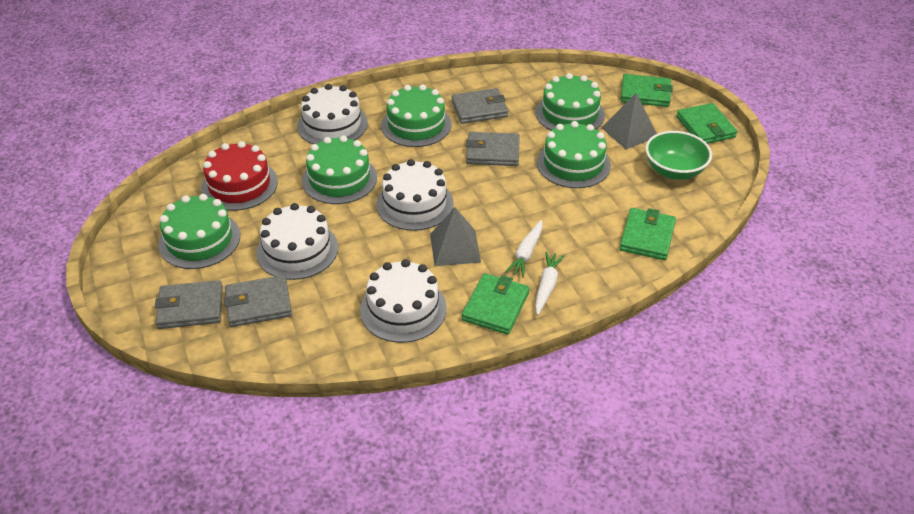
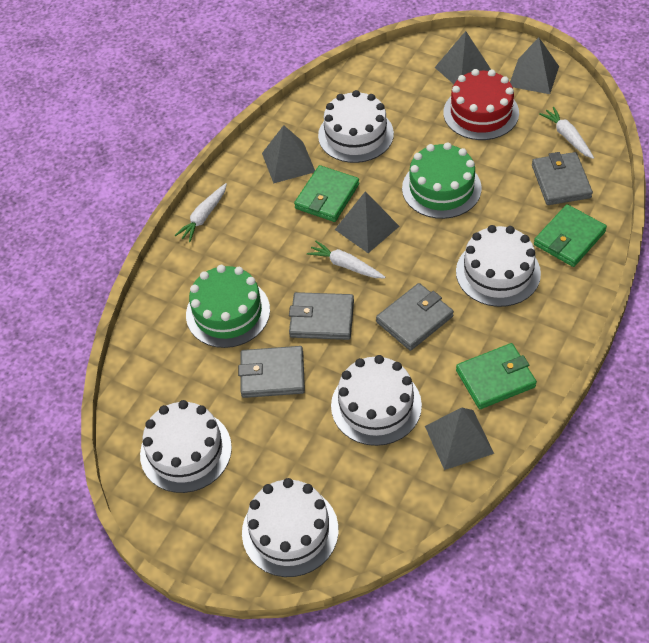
green bowl: [645,131,712,180] = 1 -> none = 0
green cake: [158,194,240,269] [302,135,377,204] [381,84,451,147] [535,73,605,130] [537,121,611,188] = 5 -> [186,265,270,348] [402,142,482,219] = 2
green wallet: [462,273,529,335] [620,208,676,260] [621,74,673,107] [676,103,738,144] = 4 -> [294,165,359,222] [456,343,537,409] [534,204,607,267] = 3
grey pyramid: [430,207,481,266] [602,93,657,150] = 2 -> [262,125,315,184] [335,191,400,253] [425,408,494,470] [435,31,491,84] [510,37,559,94] = 5
white cake: [256,203,338,280] [297,84,368,144] [360,259,446,343] [376,159,454,231] = 4 -> [140,400,232,493] [242,478,338,577] [318,90,394,163] [331,355,422,446] [456,225,541,307] = 5
white carrot: [505,220,543,278] [535,252,565,315] = 2 -> [175,183,227,242] [307,241,385,278] [539,107,594,159] = 3

